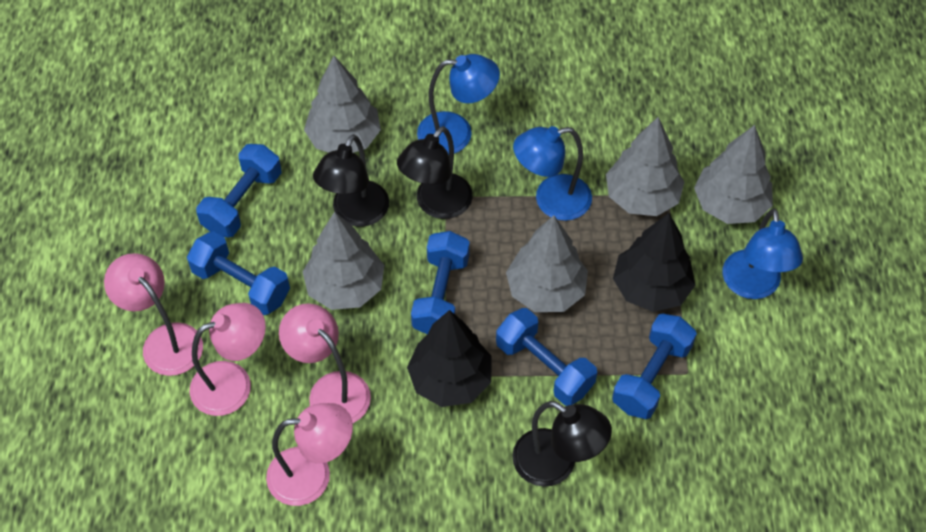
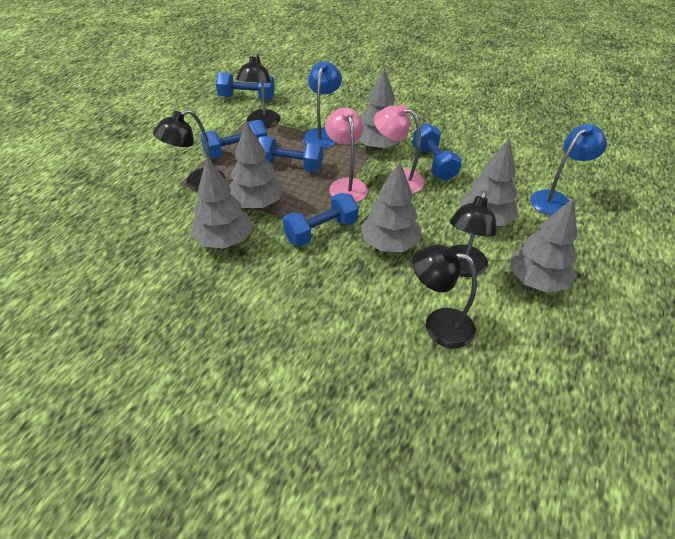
black lamp: [313,134,389,227] [397,126,473,219] [512,401,612,487] = 3 -> [153,109,225,192] [236,53,280,128] [413,245,477,348] [450,190,497,277] = 4
black tree: [407,310,492,407] [613,213,695,312] = 2 -> none = 0
blue lamp: [417,54,500,155] [513,126,592,221] [723,208,803,299] = 3 -> [303,61,342,149] [531,124,607,216] = 2
grey tree: [302,212,384,310] [304,56,381,153] [506,215,588,312] [606,117,684,216] [694,125,773,224] = 5 -> [190,157,253,249] [229,121,284,208] [359,67,400,150] [361,161,422,252] [459,138,518,226] [510,198,577,293] = 6
pink lamp: [104,253,203,376] [190,303,266,416] [266,403,353,506] [279,303,371,423] = 4 -> [325,108,368,202] [374,104,425,193] = 2

